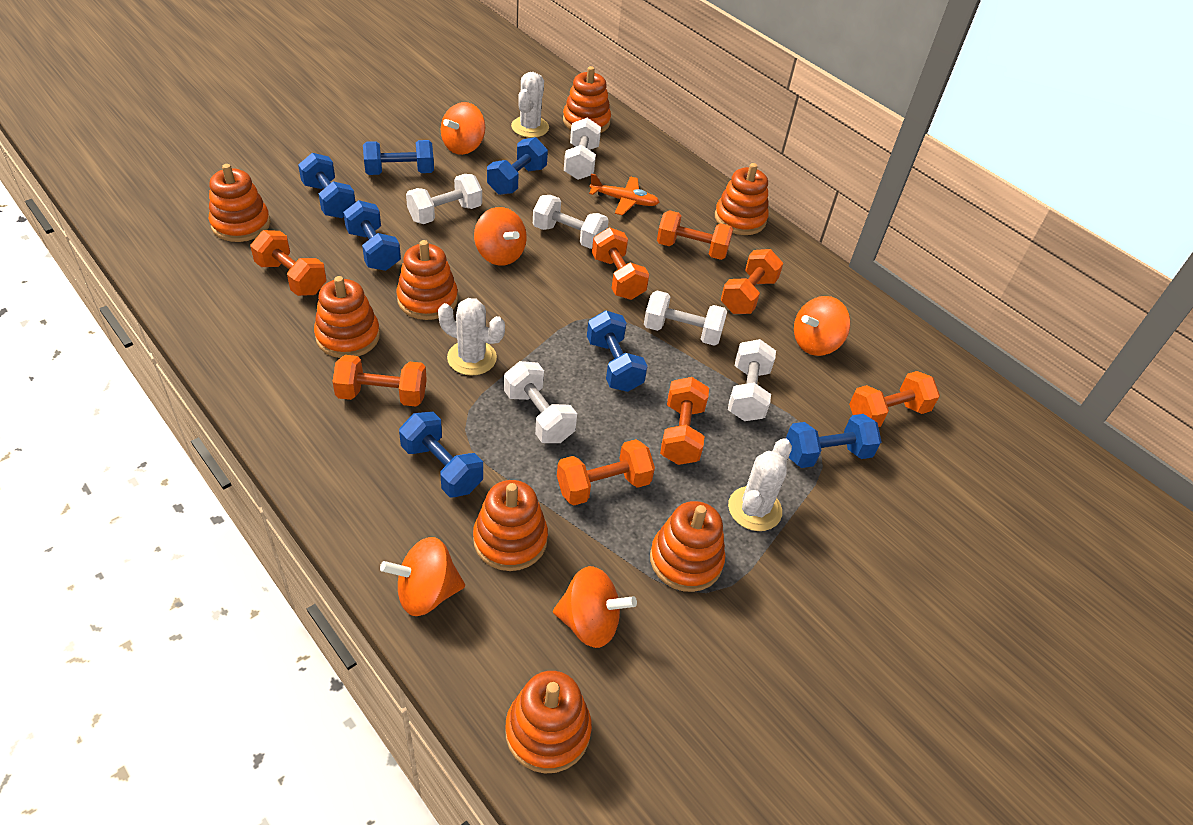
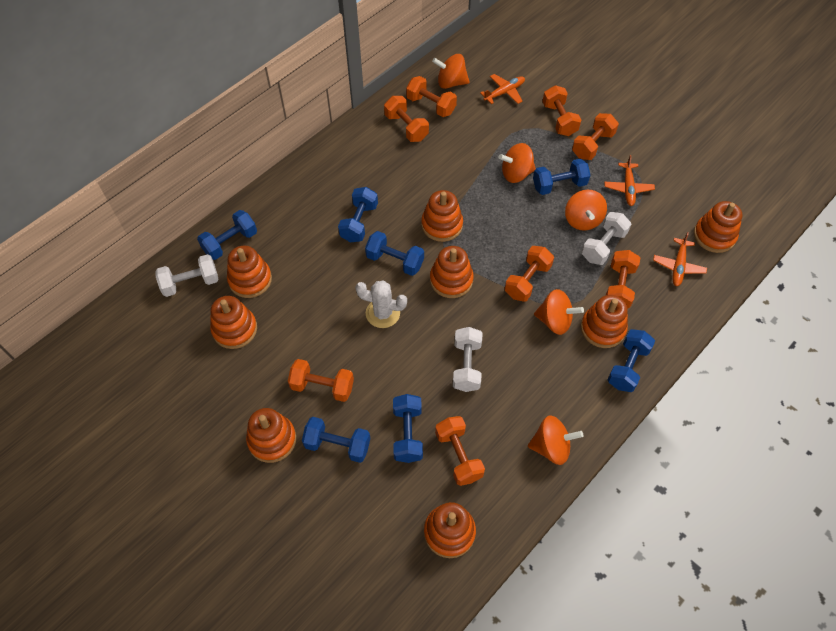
orange plane: [589,174,660,216] = 1 -> [480,74,525,104] [604,155,655,206] [653,232,707,286] = 3
white cactus: [438,298,505,376] [511,72,549,138] [728,438,792,531] = 3 -> [355,280,407,328] = 1
white dumbbell: [406,174,482,224] [504,361,577,443] [533,195,609,249] [564,118,601,180] [644,290,727,346] [728,339,776,421] = 6 -> [156,254,218,297] [453,327,482,392] [581,212,631,265] = 3

